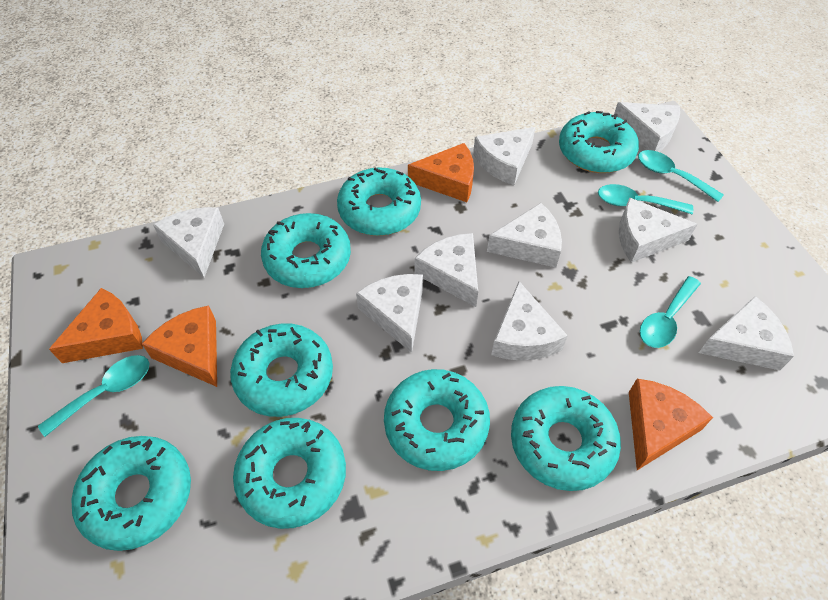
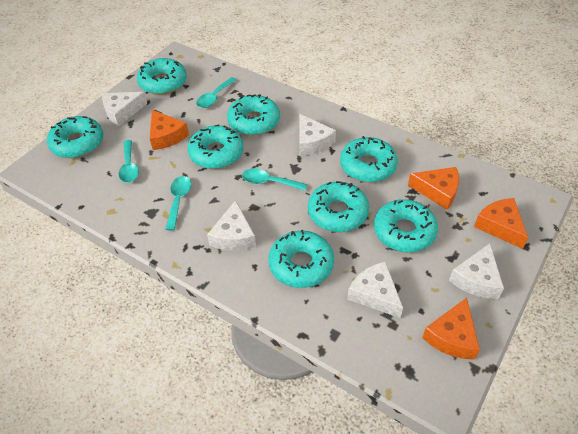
white cheese: [153,207,224,278] [356,274,423,353] [415,233,478,307] [473,127,535,185] [487,203,562,268] [491,281,568,361] [614,102,680,152] [619,197,697,263] [699,296,794,370] = 9 -> [102,92,147,127] [207,200,256,251] [299,114,336,155] [347,262,403,318] [449,243,504,299] = 5

